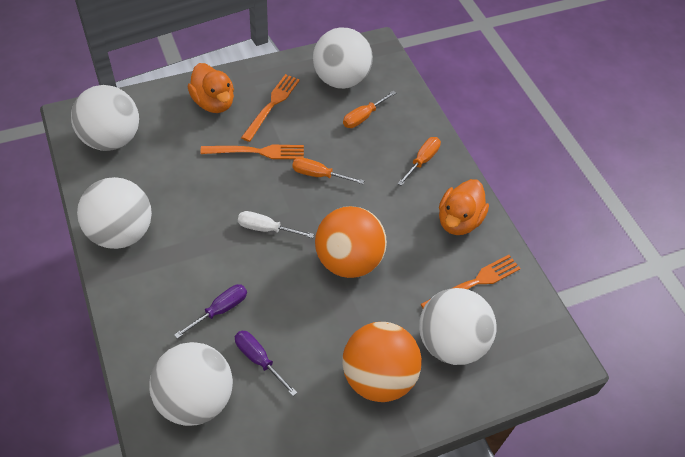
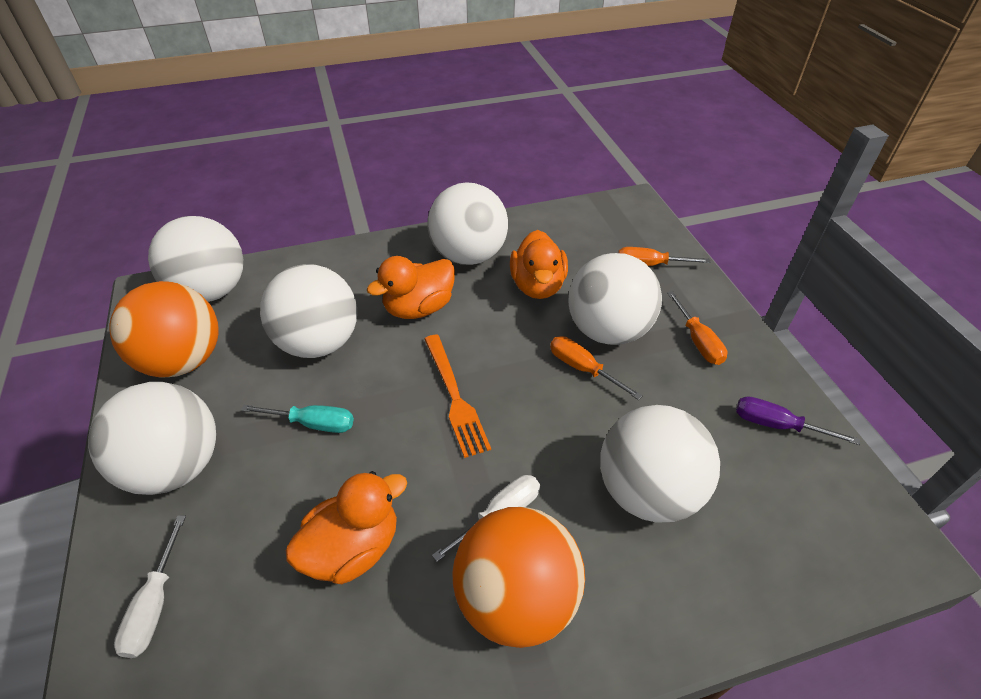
orange duck: [188,63,234,113] [439,179,489,235] = 2 -> [286,471,407,584] [367,256,455,319] [510,230,568,299] = 3
orange fork: [200,145,304,159] [241,74,300,142] [421,255,521,308] = 3 -> [424,334,491,458] = 1
purple screwdriver: [174,284,247,339] [235,331,297,396] = 2 -> [736,396,860,445] = 1
turquoise screwdriver: none = 0 -> [241,405,354,433] = 1
white ball: [71,85,139,151] [77,177,152,249] [149,342,233,426] [313,27,373,89] [419,288,497,365] = 5 -> [88,382,216,495] [148,216,243,302] [260,264,357,358] [427,182,508,265] [569,253,662,345] [600,405,720,523] = 6
white screwdriver: [238,211,314,238] = 1 -> [114,515,186,658] [432,475,540,562] = 2

